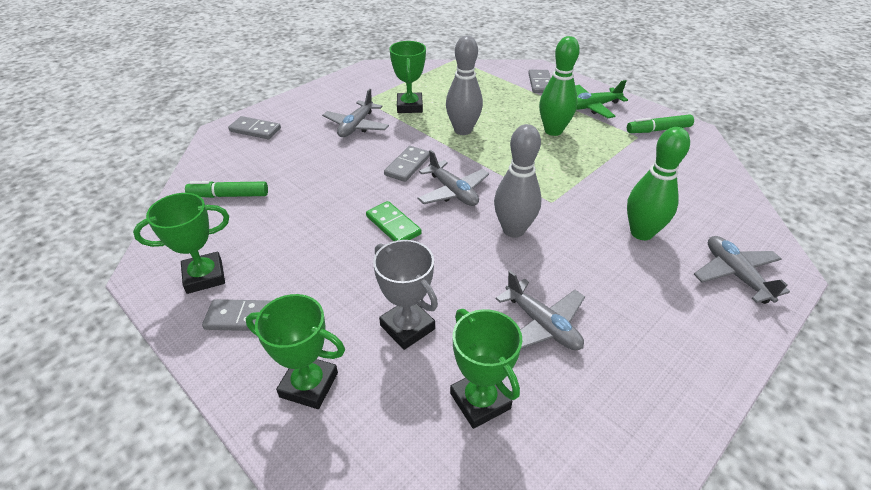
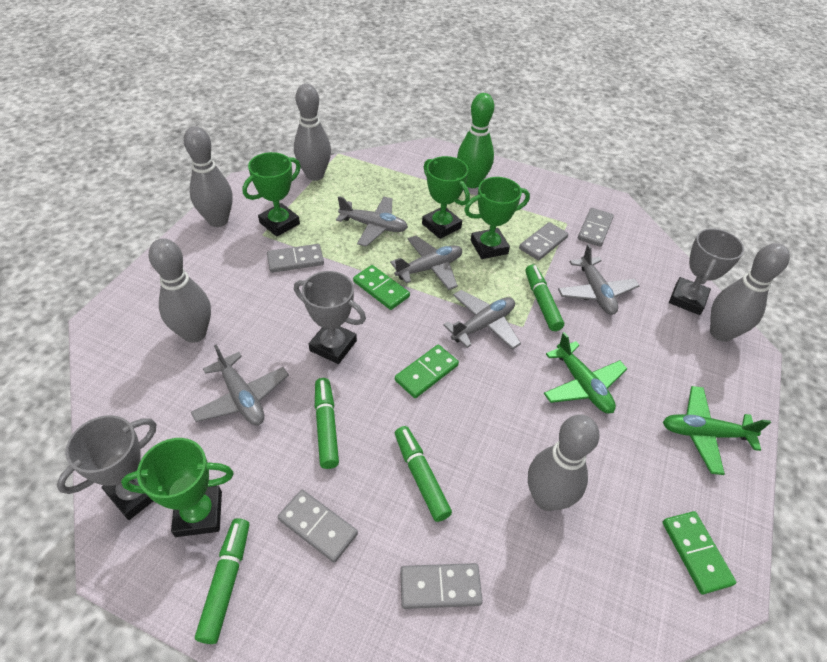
green bowling pin: [539,36,580,136] [627,127,690,240] = 2 -> [457,93,494,188] = 1
green domino: [366,201,422,241] = 1 -> [353,265,410,310] [395,345,459,398] [662,511,736,594] = 3
green marker: [185,181,268,198] [627,114,694,133] = 2 -> [195,518,249,644] [315,378,339,469] [395,426,452,522] [526,265,564,331] = 4
green plane: [575,80,628,118] = 1 -> [544,332,627,413] [663,386,771,475] = 2
grey bowling pin: [446,36,483,135] [494,124,542,238] = 2 -> [149,238,211,343] [184,126,233,227] [294,84,331,181] [528,415,599,511] [710,243,790,342] = 5
grey domino: [202,299,273,331] [228,116,281,139] [384,146,430,182] [528,70,551,93] = 4 -> [267,244,324,273] [278,490,358,563] [400,563,483,609] [519,222,569,261] [578,208,614,247] = 5
grey plane: [322,89,389,137] [418,150,489,206] [496,271,585,350] [694,236,790,304] = 4 -> [191,345,289,426] [336,196,408,247] [390,236,462,290] [443,290,521,349] [558,244,639,315] = 5
grey trophy: [373,240,438,350] = 1 -> [57,415,156,520] [294,271,366,364] [669,228,744,315] = 3

